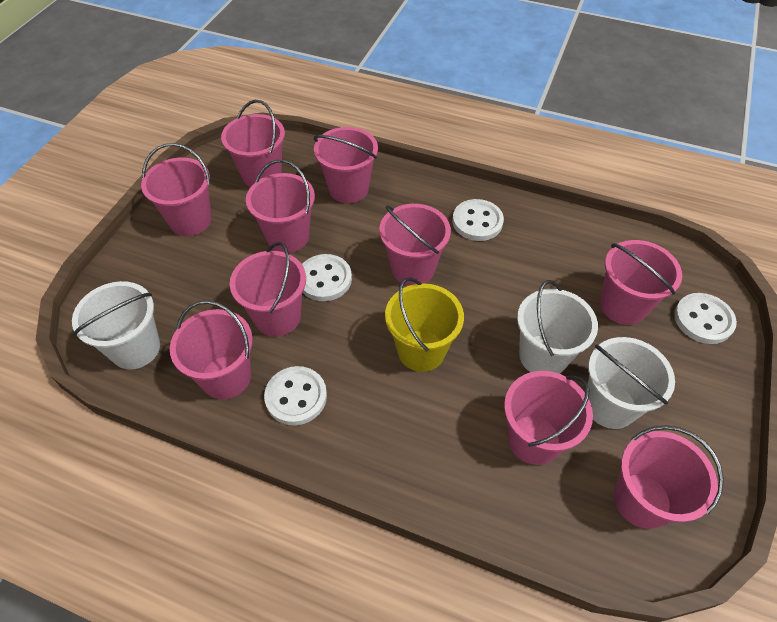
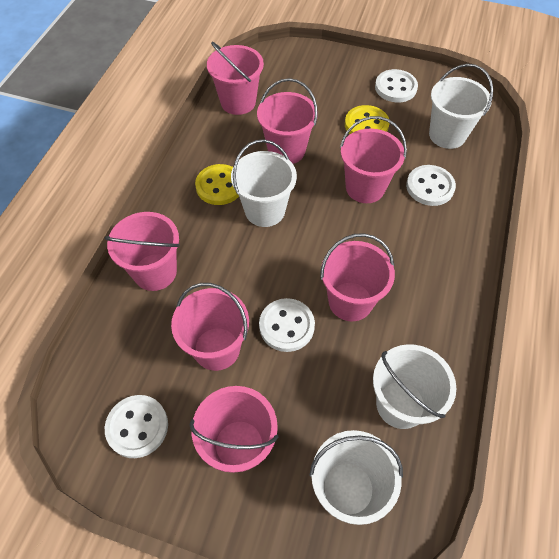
pink bucket: [141,143,212,236] [170,300,253,399] [221,100,285,187] [230,242,306,337] [246,160,315,253] [314,127,378,203] [379,204,451,286] [504,371,593,465] [600,240,682,325] [614,425,724,529] = 10 -> [105,212,180,291] [171,283,249,371] [190,386,279,473] [207,42,264,115] [257,78,318,164] [320,233,395,321] [340,116,407,203] = 7
white bucket: [72,281,160,369] [517,280,598,374] [588,337,675,429] = 3 -> [231,139,297,227] [309,430,403,525] [373,344,456,429] [429,64,493,149] = 4
yellow bucket: [385,277,464,372] = 1 -> none = 0
yellow button: none = 0 -> [195,164,239,205] [345,105,390,134] = 2

